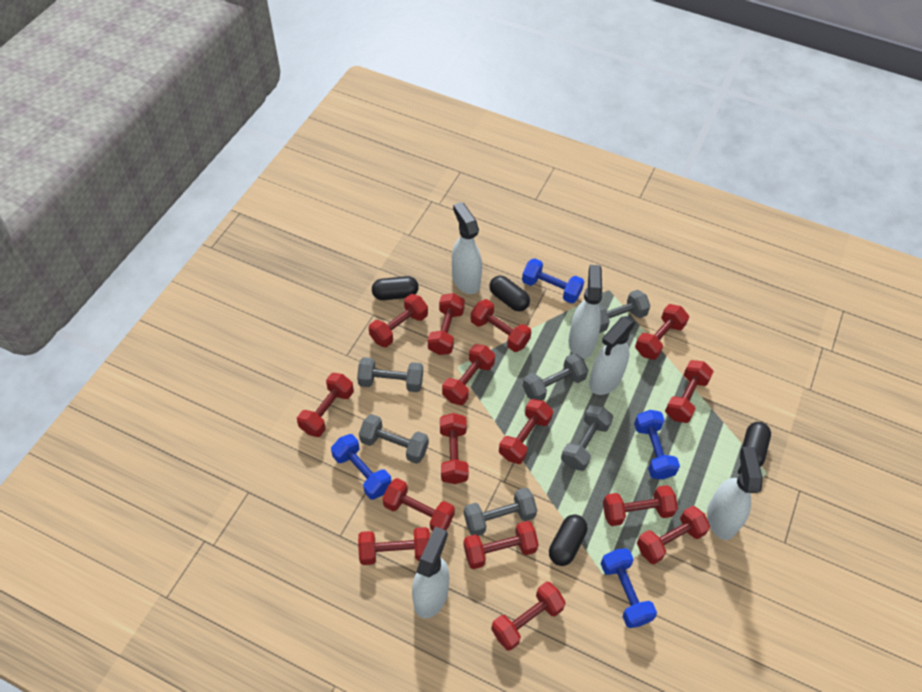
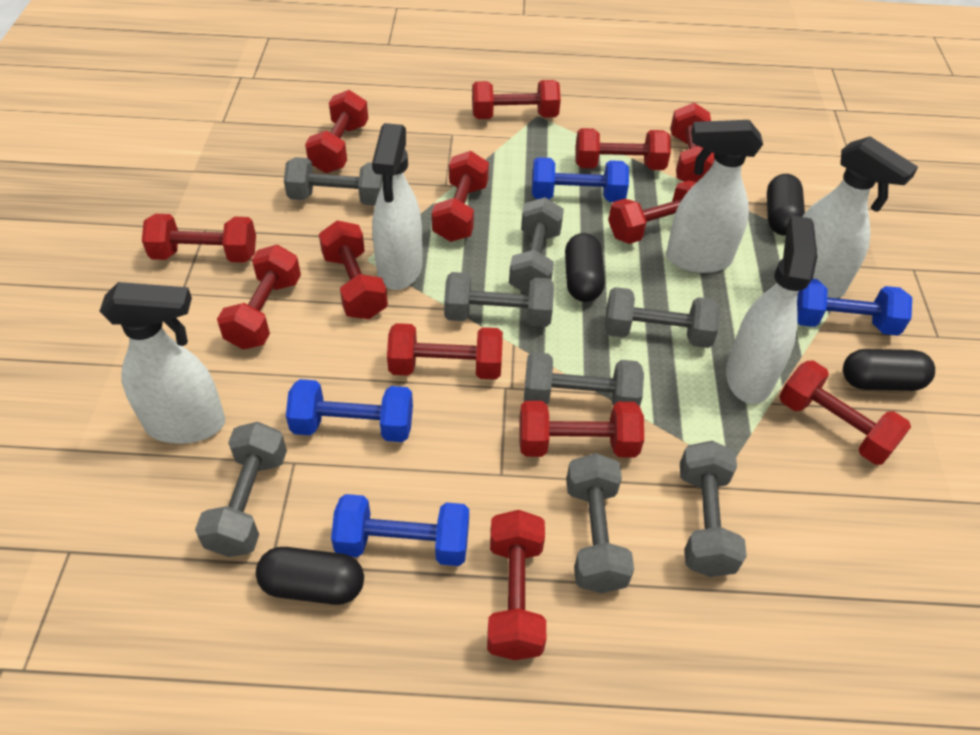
grey dumbbell: [357,357,423,392] [359,414,429,464] [464,488,537,536] [523,353,588,401] [561,405,613,471] [598,290,650,333] = 6 -> [195,422,287,557] [284,157,383,206] [444,272,554,327] [509,197,564,295] [524,352,644,406] [566,453,634,593] [605,287,720,348] [680,440,747,577] = 8
red dumbbell: [297,373,354,437] [358,527,430,565] [369,294,428,347] [382,478,455,531] [428,293,465,355] [440,413,469,484] [442,344,495,405] [463,521,539,569] [471,299,531,352] [491,582,566,651] [499,399,553,464] [603,485,678,526] [635,304,689,360] [637,506,710,564] [665,360,714,423] = 15 -> [142,214,256,263] [217,245,301,349] [305,90,368,173] [319,220,388,319] [387,323,503,380] [432,151,489,242] [472,80,561,119] [487,510,546,660] [519,401,644,457] [576,128,671,170] [608,180,697,244] [670,103,715,182] [779,360,911,465] = 13

